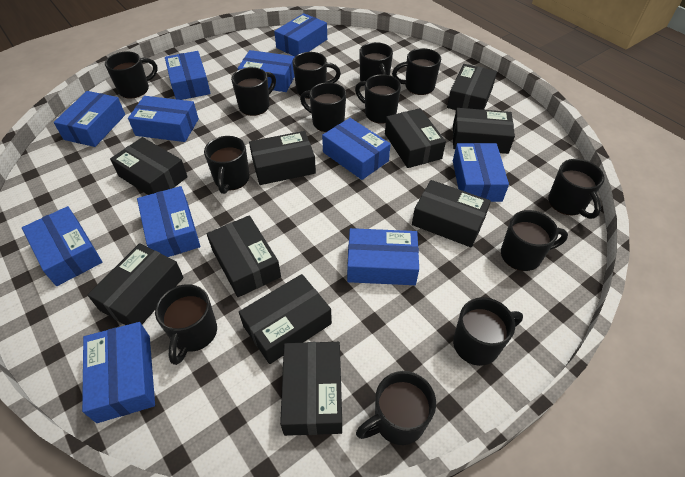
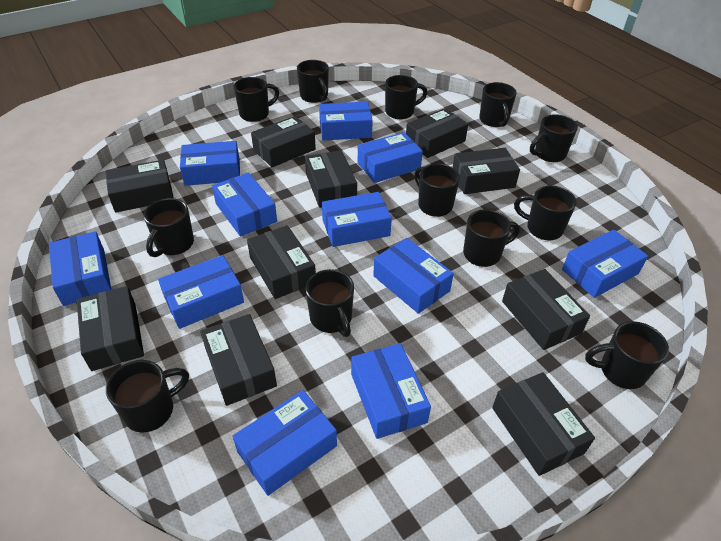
black mug: [105,51,158,99] [155,284,217,365] [204,136,250,194] [231,67,276,116] [293,52,341,99] [300,82,346,132] [355,74,401,124] [356,371,436,445] [359,42,393,81] [392,48,441,95] [453,297,523,366] [501,210,568,271] [548,159,605,219] = 13 -> [106,360,189,433] [144,198,194,257] [234,77,279,122] [297,60,329,103] [305,269,354,337] [385,75,427,119] [414,164,460,217] [463,209,520,267] [479,82,517,127] [514,186,577,241] [530,114,578,162] [585,321,669,389] = 12

